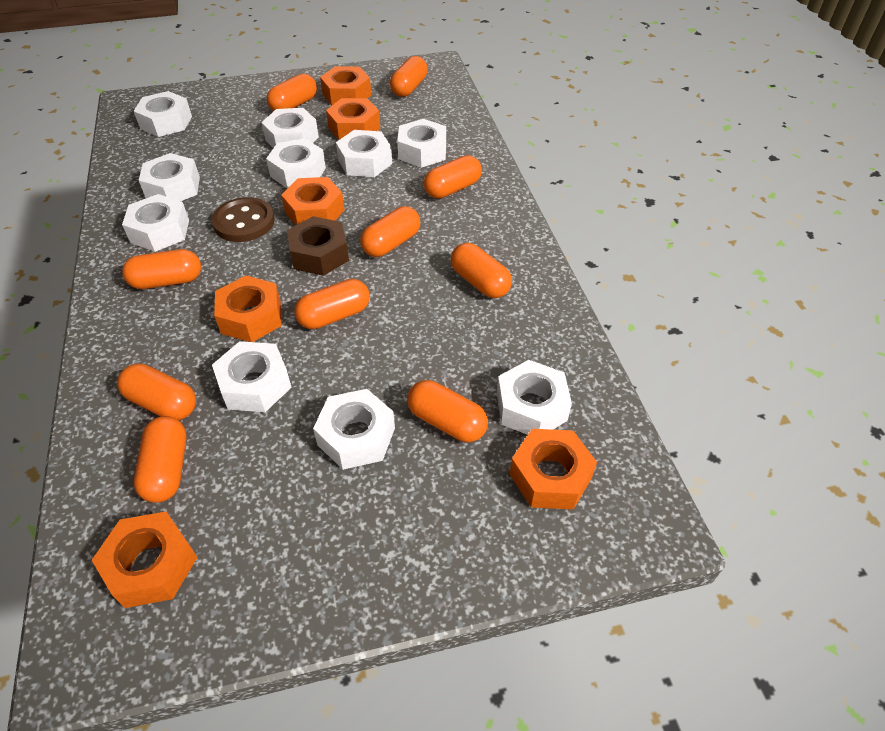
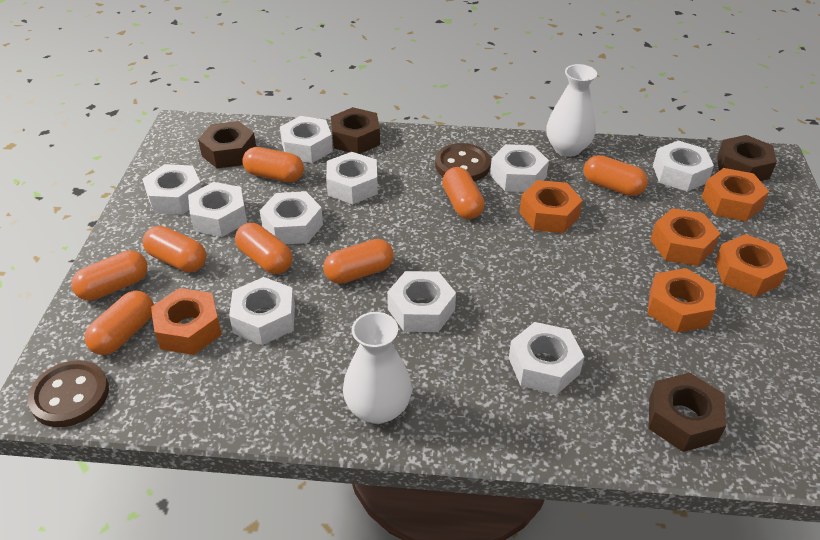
brown button: [212,197,275,242] = 1 -> [28,360,109,427] [435,143,491,181] = 2
brown nut: [287,216,349,276] = 1 -> [198,121,256,168] [331,107,380,154] [648,373,726,452] [717,135,777,181] = 4
orange capsule: [117,364,196,420] [122,249,201,289] [134,416,186,503] [267,74,317,111] [295,279,370,329] [360,206,420,257] [390,56,428,97] [407,380,488,442] [424,155,482,199] [451,243,512,298] = 10 -> [71,250,148,301] [85,291,154,355] [143,226,206,272] [235,223,292,274] [242,147,304,182] [323,239,394,284] [442,167,485,219] [584,155,648,196] = 8
white vase: none = 0 -> [343,312,412,424] [546,64,597,157] = 2

